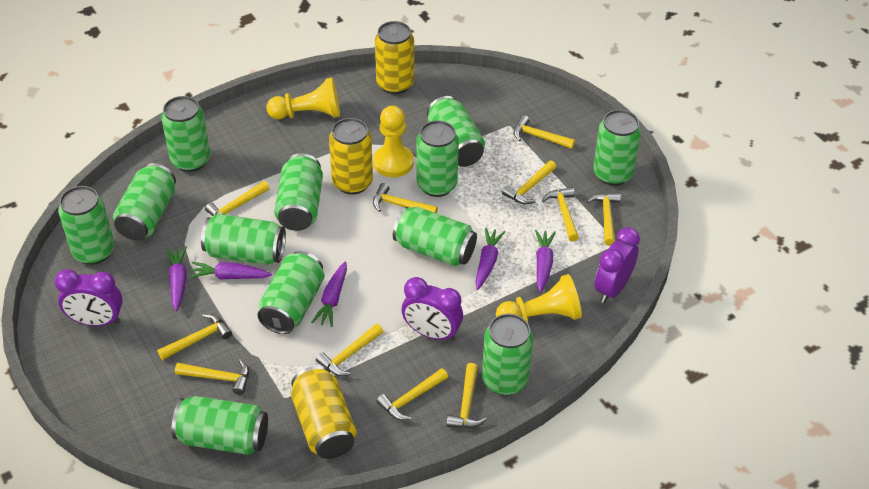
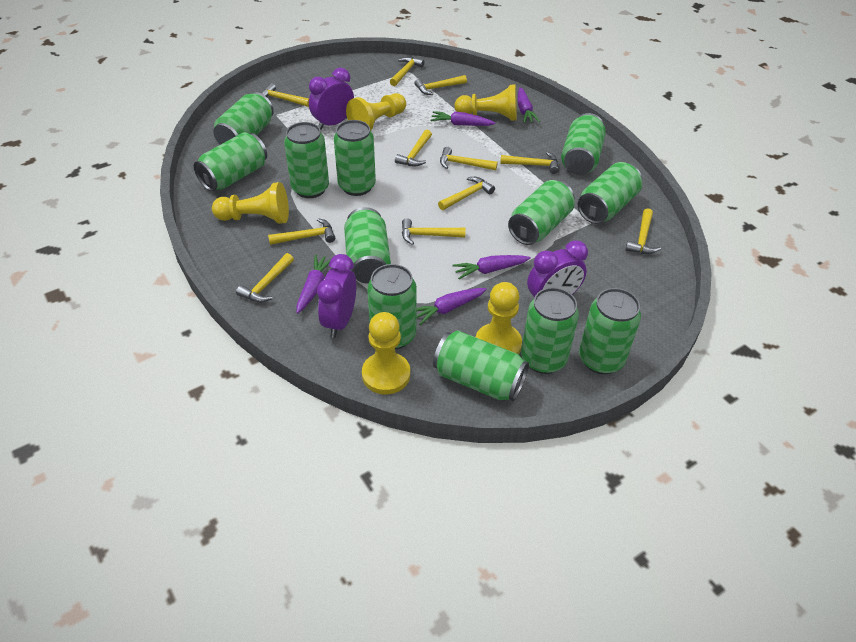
yellow can: [291,366,357,459] [329,118,373,195] [375,21,414,94] = 3 -> none = 0
yellow pawn: [266,78,340,119] [373,106,414,177] [496,274,582,323] = 3 -> [212,182,289,224] [346,93,406,131] [362,312,410,394] [455,84,517,121] [476,282,522,354] = 5

